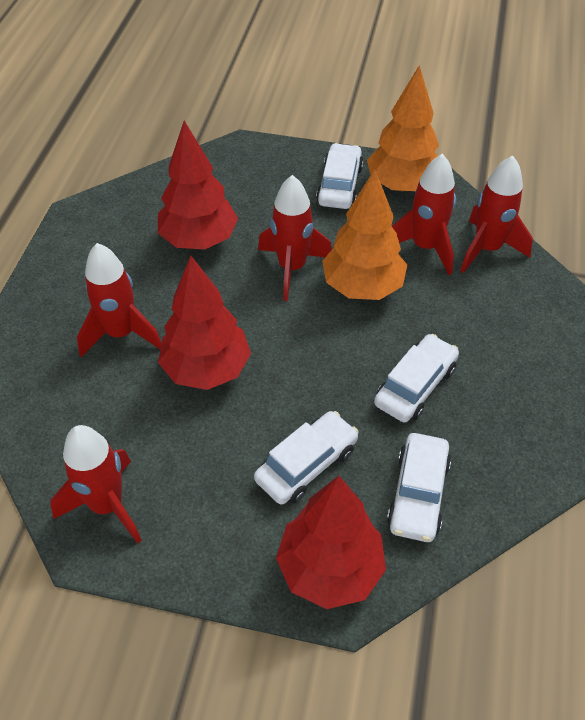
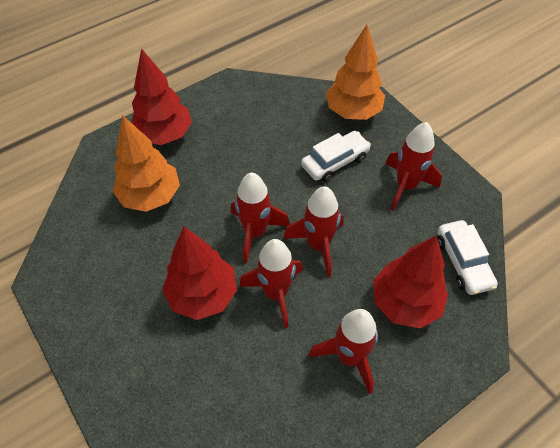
white car: [254,411,359,505] [316,143,363,209] [374,334,459,422] [387,433,451,542] = 4 -> [301,131,371,182] [437,220,498,295] = 2

